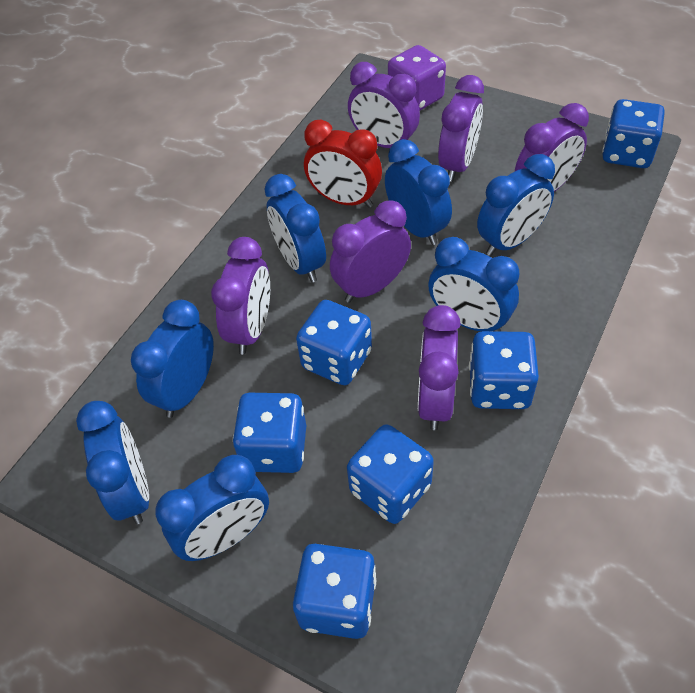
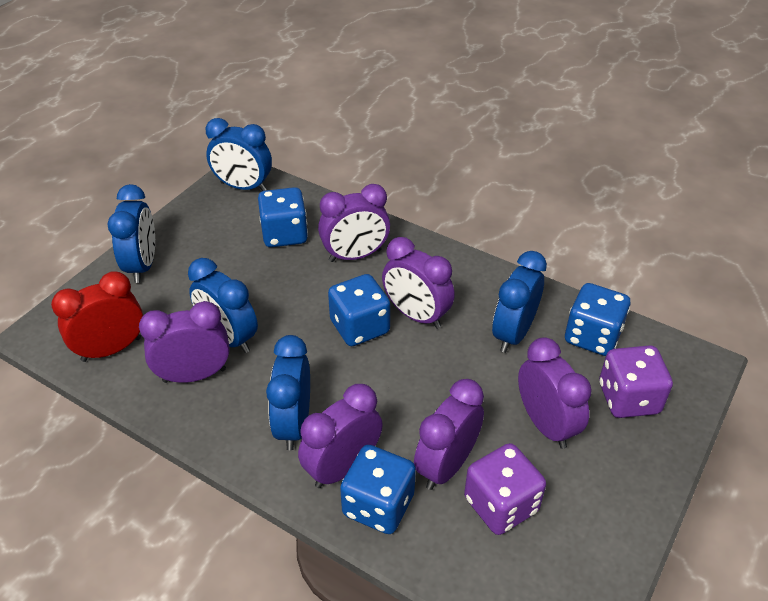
blue clock: [76,401,149,524] [131,300,214,418] [155,455,269,561] [265,174,326,282] [385,139,452,245] [428,237,519,332] [477,154,555,256] = 7 -> [107,184,155,283] [188,258,258,353] [205,118,272,191] [266,335,310,450] [492,251,547,353] = 5
blue dice: [233,393,306,473] [293,544,376,639] [296,300,372,385] [347,424,434,524] [469,331,539,409] [602,99,665,168] = 6 -> [258,187,308,247] [328,274,390,346] [340,445,416,534] [565,283,630,356] = 4
purple dice: [388,45,446,111] = 1 -> [464,443,546,535] [599,345,673,418] = 2

